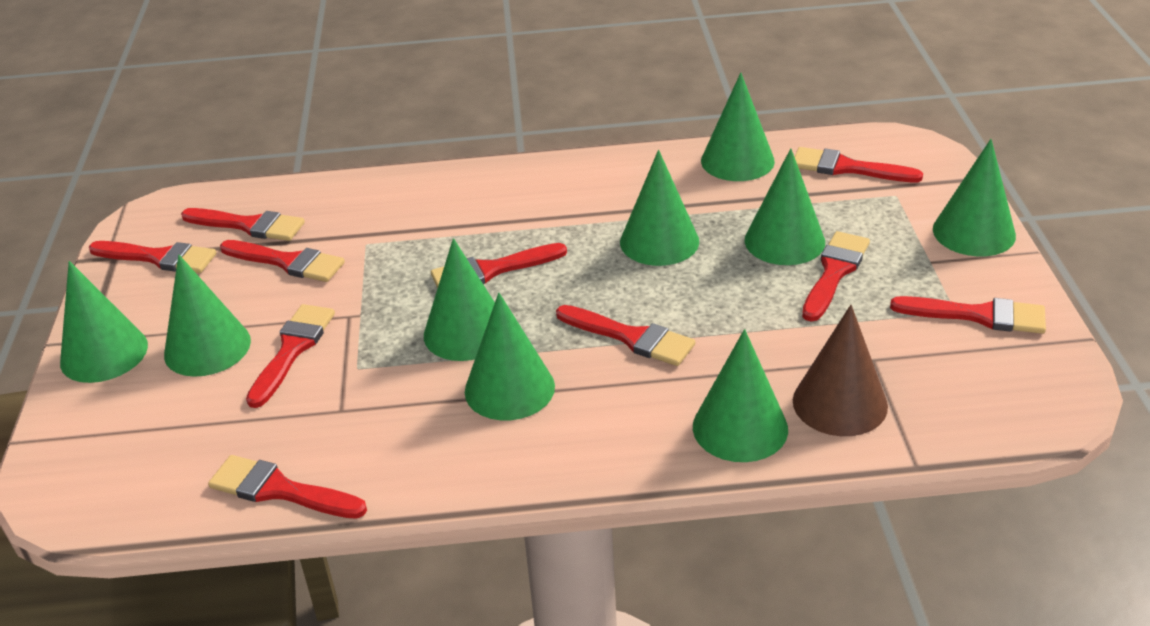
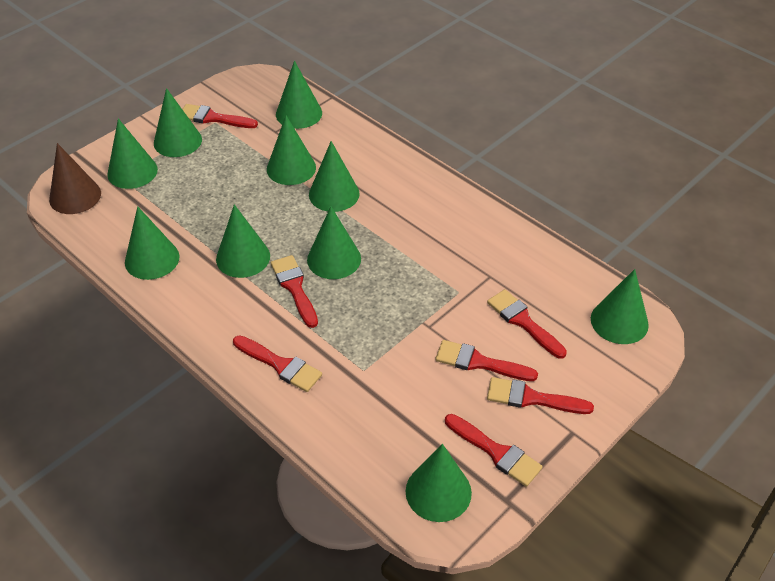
green cone: [60,261,148,383] [164,255,251,377] [424,238,495,361] [465,293,555,420] [620,150,699,266] [693,329,788,462] [701,73,775,181] [745,148,825,265] [933,139,1016,256] = 9 -> [107,119,158,189] [125,206,180,280] [154,88,202,157] [216,204,270,278] [267,115,316,185] [276,61,322,129] [307,206,361,279] [309,141,360,212] [406,444,472,522] [591,269,649,344] = 10
red brush: [89,241,216,273] [181,208,305,241] [208,455,367,519] [220,240,345,282] [246,304,335,408] [431,243,567,288] [556,305,695,366] [795,147,923,182] [802,231,870,322] [890,296,1046,334] = 10 -> [182,104,258,128] [233,335,322,392] [271,255,318,328] [435,340,538,381] [445,414,543,487] [487,289,567,359] [487,377,594,414] = 7

